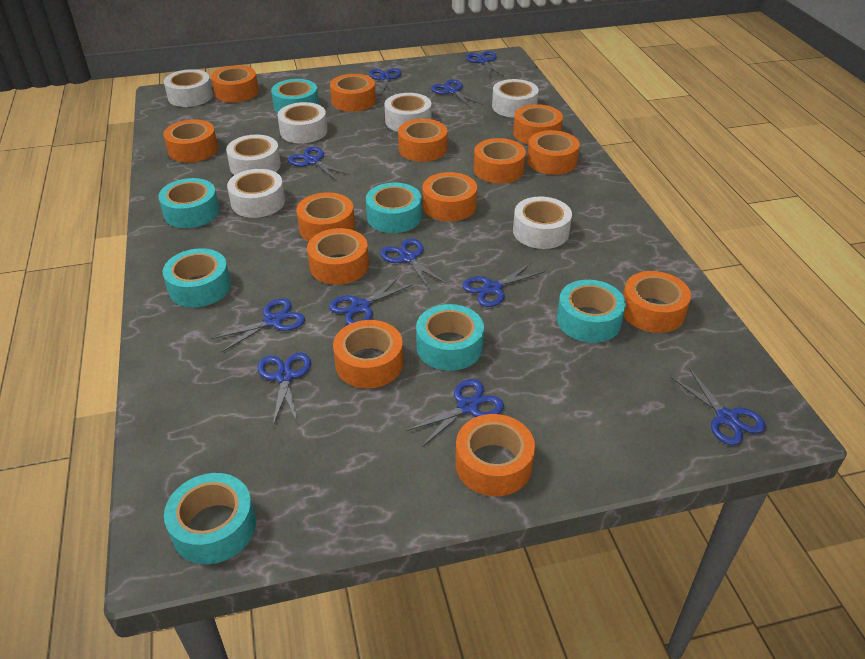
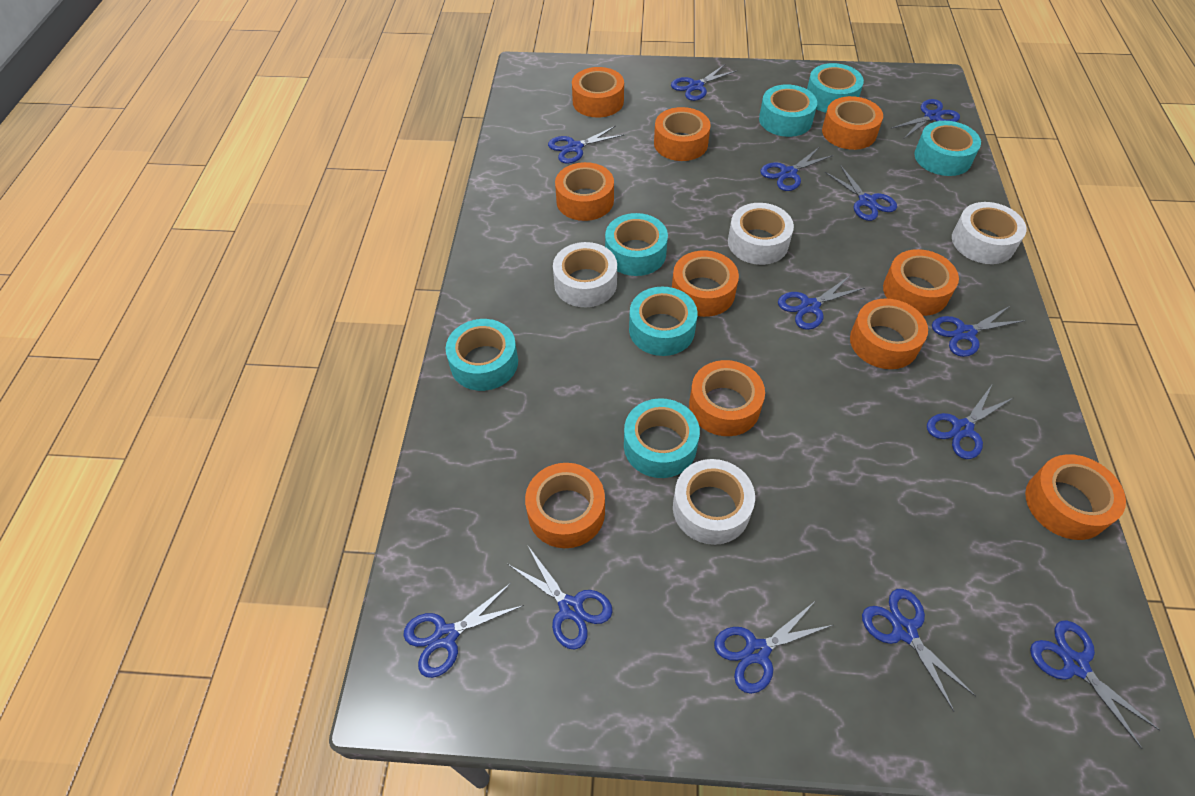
blue scissors: [211,299,305,352] [258,353,311,425] [288,147,350,181] [329,276,413,325] [369,68,401,96] [380,239,447,289] [406,379,504,448] [431,80,483,108] [462,262,545,307] [466,51,503,76] [671,368,766,445] = 11 -> [403,583,524,678] [508,546,613,650] [548,126,624,164] [671,64,737,101] [714,602,833,694] [760,147,834,191] [778,275,865,330] [825,165,897,221] [862,589,976,712] [890,99,960,138] [927,385,1013,459] [932,306,1026,357] [1030,620,1161,749] = 13
orange tape: [163,119,218,162] [211,65,259,103] [296,192,355,241] [307,228,369,285] [330,74,376,112] [333,320,403,388] [398,119,447,162] [423,172,477,222] [455,414,535,496] [474,138,526,183] [513,104,563,145] [527,130,580,175] [623,271,691,333] = 13 -> [525,463,605,548] [555,162,614,221] [572,67,624,118] [654,107,711,161] [672,250,739,317] [689,360,765,436] [822,96,883,150] [850,299,928,369] [883,249,959,316] [1025,454,1126,540] = 10
white tape: [164,69,213,107] [226,135,281,175] [227,169,285,218] [277,102,327,143] [384,93,431,132] [492,79,539,118] [513,197,572,249] = 7 -> [553,242,617,307] [673,459,755,545] [728,203,794,265] [952,202,1027,264] = 4

